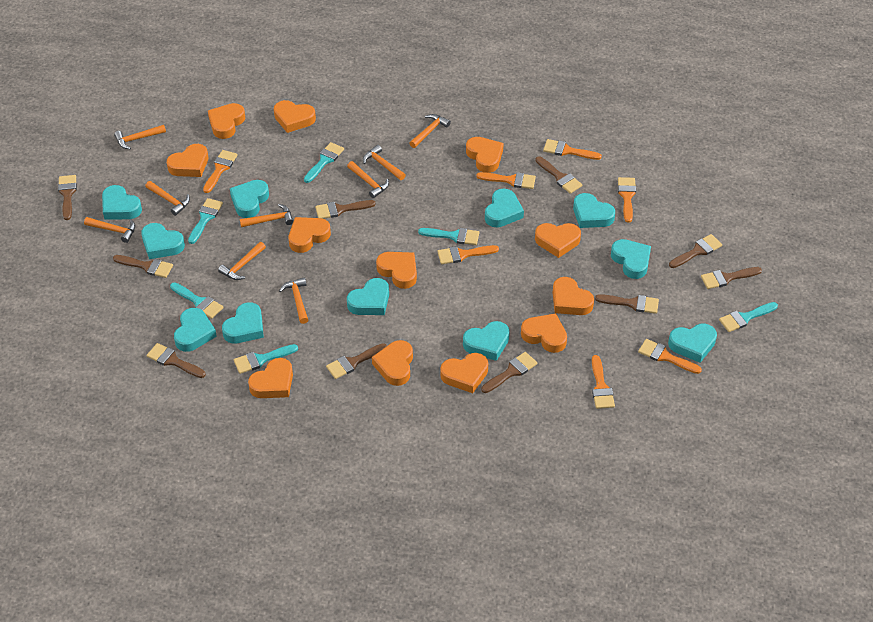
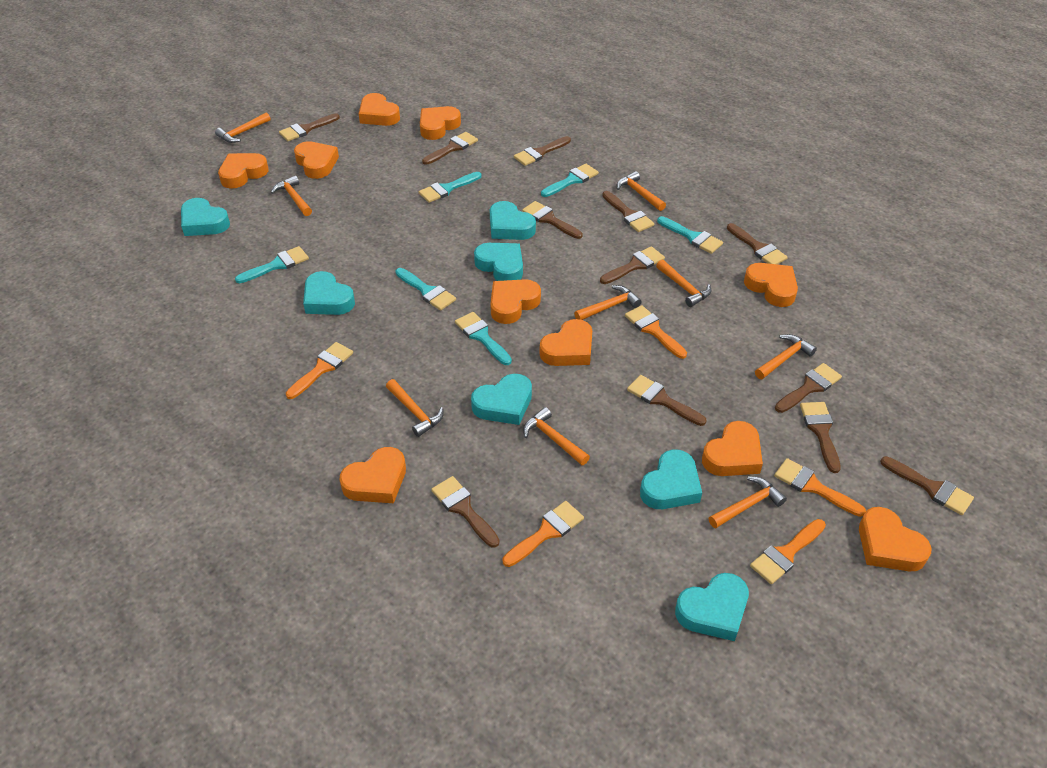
brown brush: [58,175,77,220] [113,255,173,278] [147,343,206,378] [315,200,376,219] [326,343,387,379] [481,352,537,393] [535,156,582,194] [595,294,659,314] [669,234,722,268] [701,267,762,289] = 10 -> [279,113,340,141] [422,132,478,165] [431,476,500,548] [514,136,571,166] [522,201,583,239] [600,246,665,284] [602,191,654,232] [627,375,707,426] [727,223,788,264] [775,363,842,413] [800,402,841,473] [880,456,974,515] = 12
orange brush: [203,150,238,193] [437,245,499,264] [476,172,536,189] [543,139,602,160] [592,355,615,409] [618,177,636,223] [638,339,702,374] = 7 -> [286,342,353,399] [503,501,584,567] [625,305,687,359] [750,519,826,584] [774,458,866,517] = 5
orange heart: [167,144,208,177] [208,103,245,139] [248,358,293,398] [274,100,316,133] [289,217,331,253] [372,340,413,386] [376,252,417,289] [440,353,488,393] [466,137,504,173] [521,313,567,353] [535,223,581,258] [553,277,594,315] = 12 -> [218,153,269,188] [294,141,339,179] [339,447,406,503] [359,93,400,126] [420,106,461,140] [490,279,541,324] [540,319,592,366] [702,421,763,476] [744,263,798,307] [859,507,932,572] = 10
turquoise heart: [102,185,142,220] [141,223,185,259] [174,308,217,352] [222,302,264,343] [230,180,269,218] [347,278,389,315] [463,321,510,361] [485,188,524,227] [573,193,615,228] [611,239,651,279] [668,324,717,363] = 11 -> [181,198,230,236] [303,271,355,315] [471,374,532,425] [474,243,523,281] [490,201,536,240] [640,449,702,509] [675,573,749,641] = 7

